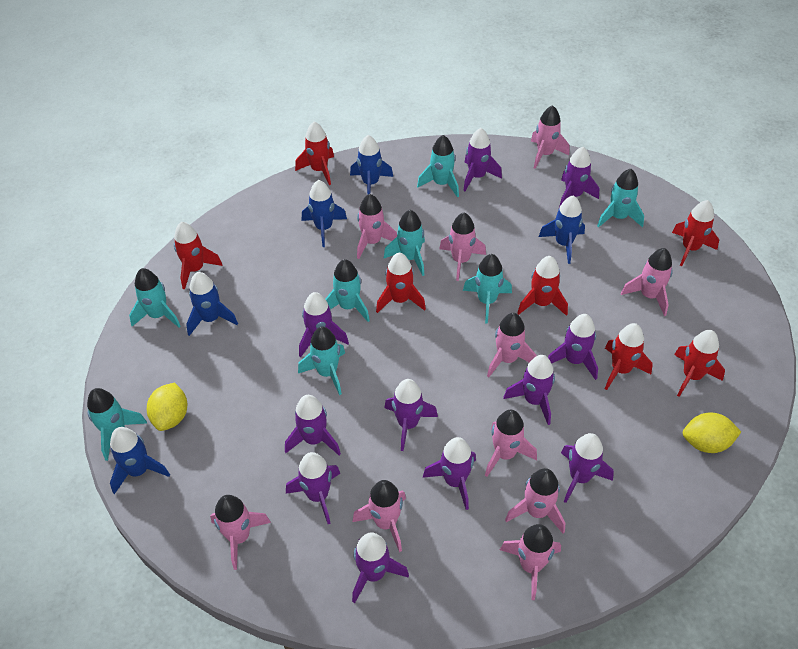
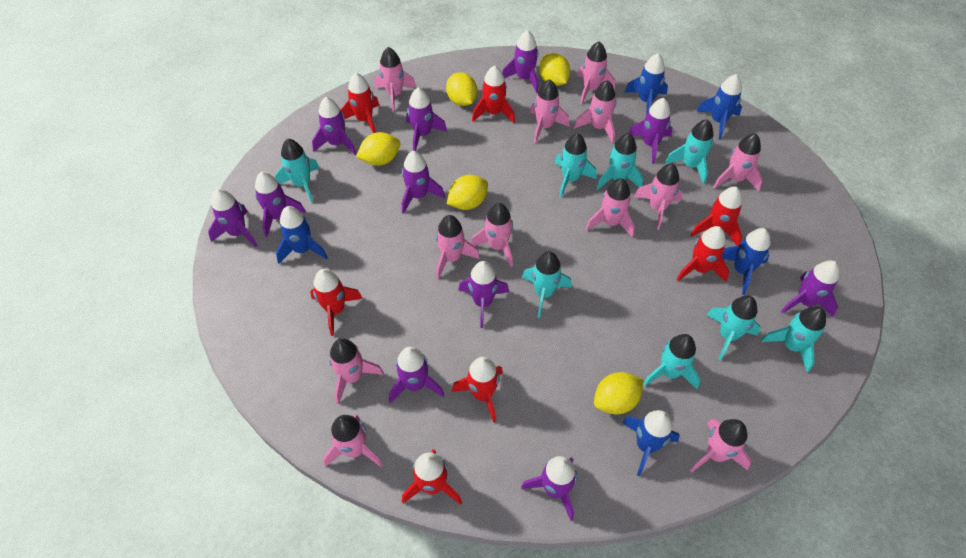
pink rocket: [210,495,271,570] [353,480,406,552] [357,194,397,259] [439,213,486,281] [485,410,537,477] [487,313,537,377] [500,524,561,600] [505,468,565,534] [531,105,569,169] [621,248,673,316] = 10 -> [323,415,383,467] [329,338,384,404] [374,47,416,112] [436,215,480,279] [471,203,513,267] [530,79,569,143] [574,80,616,144] [577,41,615,104] [586,178,635,238] [634,164,682,230] [690,419,751,473] [713,133,763,191] = 12
yellow lemon: [147,383,187,431] [683,413,741,453] = 2 -> [356,132,400,166] [446,72,477,106] [447,175,488,210] [539,53,570,86] [594,372,644,414] = 5

